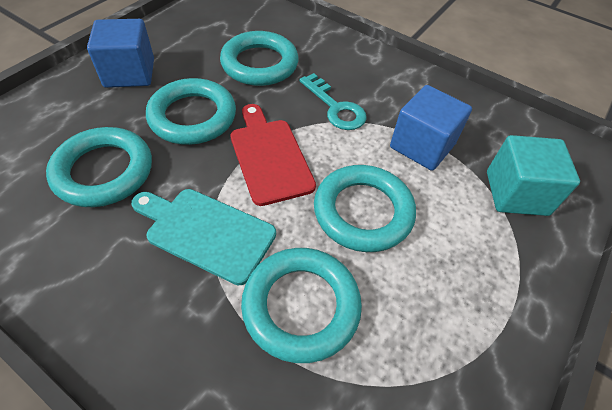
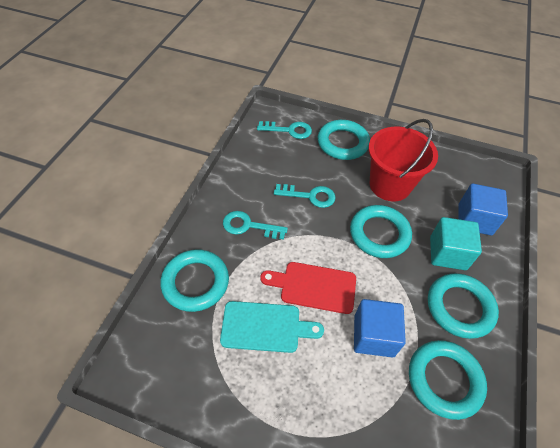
red bucket: none = 0 -> [369,119,438,201] = 1
turquoise key: [299,73,367,130] = 1 -> [223,211,288,240] [257,121,312,139] [274,184,335,208] = 3

